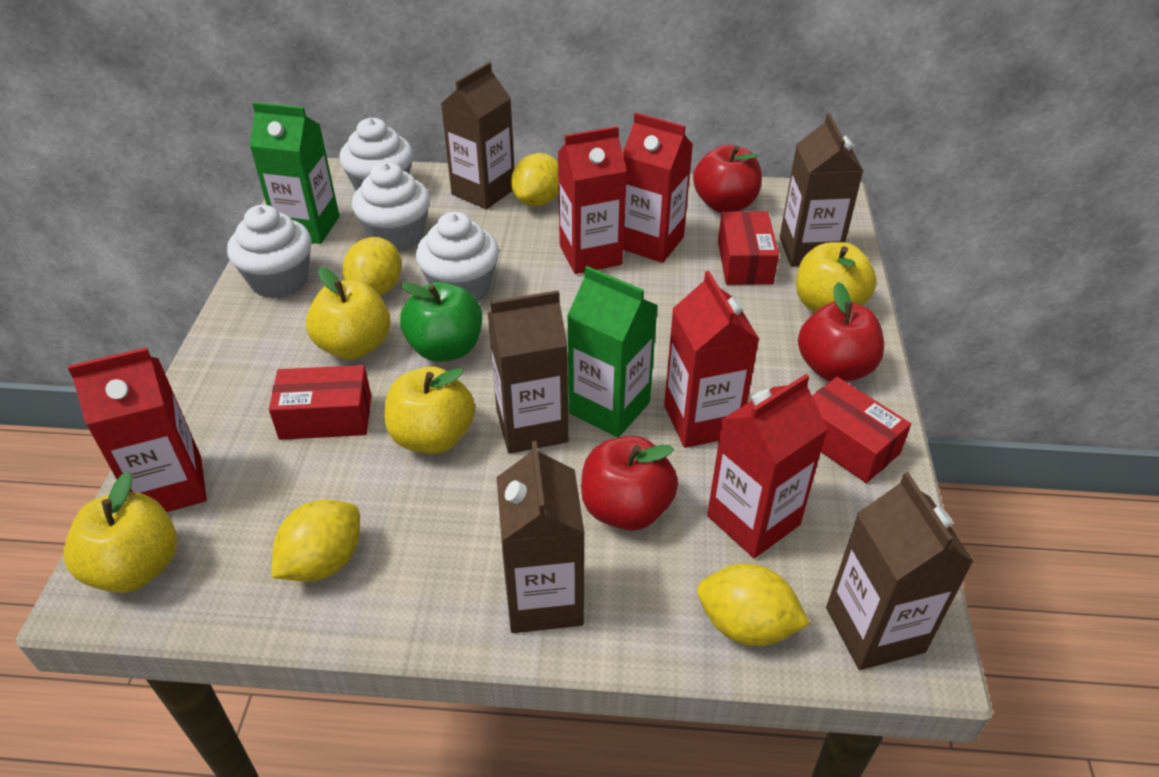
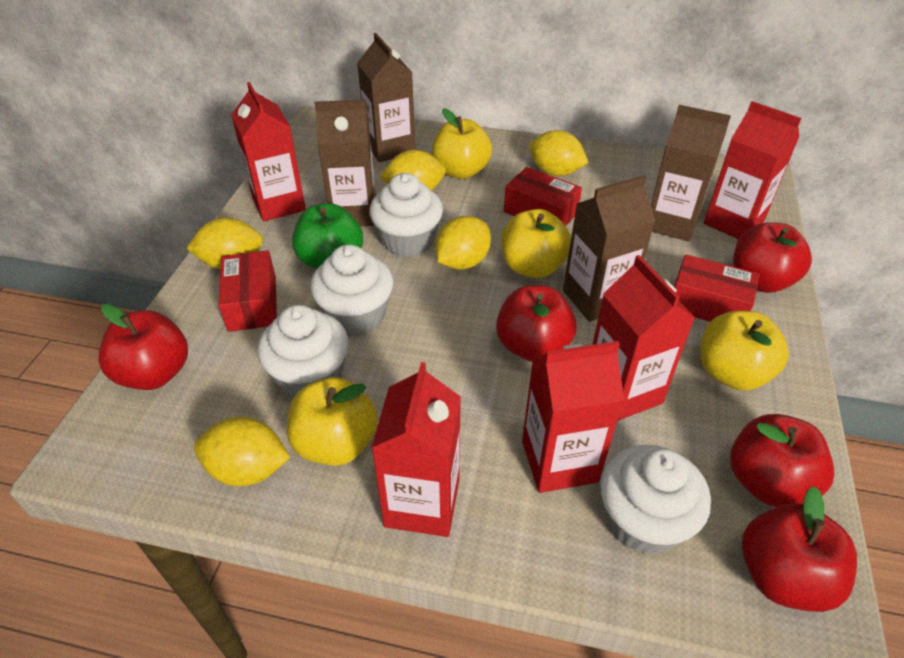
brown carton: [441,62,514,209] [488,290,568,454] [497,441,585,633] [780,113,863,267] [826,473,974,670] = 5 -> [314,100,376,226] [357,33,416,162] [563,175,655,322] [651,105,731,242] = 4
green carton: [249,102,340,244] [567,266,658,438] = 2 -> none = 0
red apple: [581,436,678,531] [693,145,762,213] [798,282,884,381] = 3 -> [98,304,188,390] [496,285,577,362] [730,414,834,507] [733,222,812,293] [742,486,857,612] = 5
yellow lemon: [272,500,360,582] [343,237,402,295] [511,153,559,206] [697,564,810,646] = 4 -> [186,218,263,269] [194,417,290,486] [380,150,446,191] [436,216,491,270] [529,130,589,176] = 5

